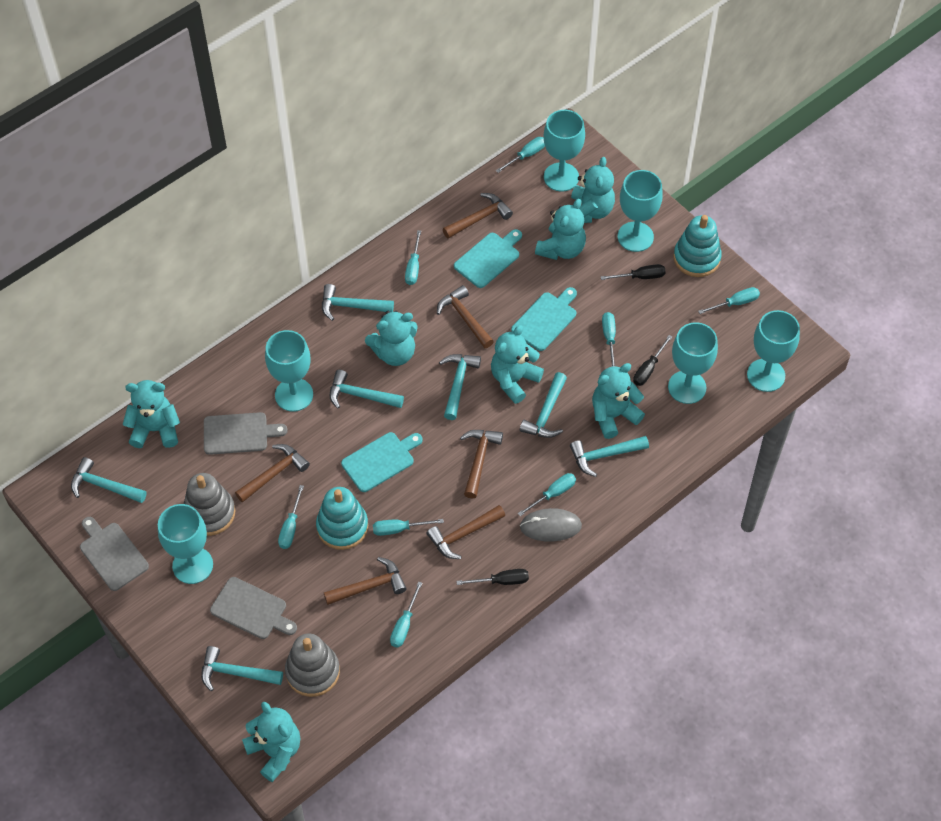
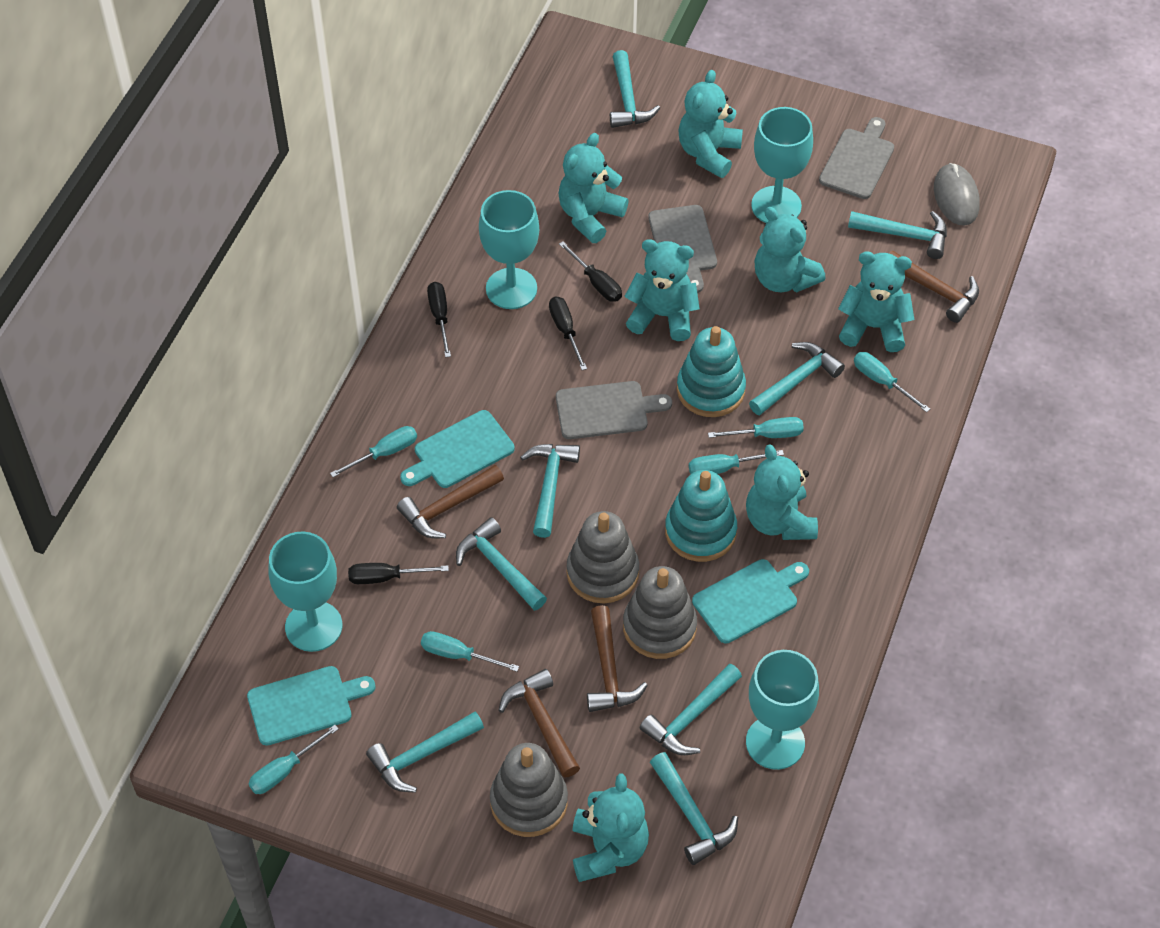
black screwdriver: [456,569,529,585] [601,264,666,280] [633,335,672,386] = 3 -> [348,563,449,584] [427,282,451,357] [549,296,587,370] [559,241,622,302] = 4
brown hammer: [235,444,310,502] [324,557,407,605] [427,505,505,559] [437,285,494,348] [443,193,513,239] [460,430,503,499] = 6 -> [397,465,504,538] [498,669,580,778] [587,605,648,712] [889,251,979,323] = 4
grey stacking toy: [184,473,235,536] [285,633,340,697] = 2 -> [490,743,568,837] [566,511,639,603] [623,566,697,659] = 3
turquoise goblet: [158,504,213,584] [265,330,313,412] [543,110,585,192] [617,170,663,252] [668,322,718,404] [747,310,800,392] = 6 -> [269,532,342,652] [479,190,539,309] [746,650,819,770] [751,107,813,223] = 4
turquoise hammer: [71,457,147,503] [201,646,283,691] [322,284,394,321] [329,370,404,408] [439,354,481,420] [520,372,567,438] [570,436,649,477] = 7 -> [366,712,484,793] [456,517,547,611] [520,444,580,538] [610,50,660,128] [640,663,742,755] [650,752,738,865] [749,342,845,415] [848,211,947,259] = 8
turquoise screwdriver: [278,485,304,549] [373,519,444,536] [390,581,422,647] [405,230,421,285] [496,137,545,173] [518,473,576,516] [602,312,616,367] [698,287,760,314] = 8 -> [249,725,339,794] [330,426,417,477] [421,631,519,672] [689,450,784,474] [708,417,804,438] [854,352,930,412] = 6

